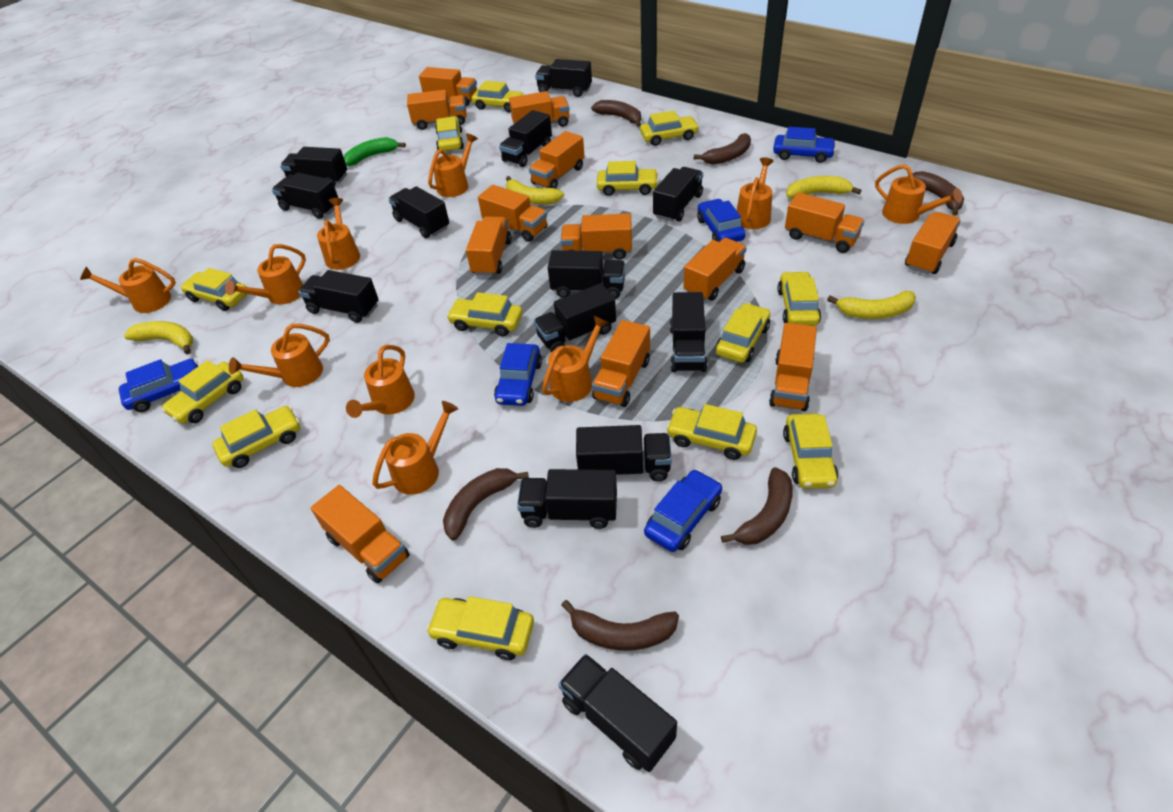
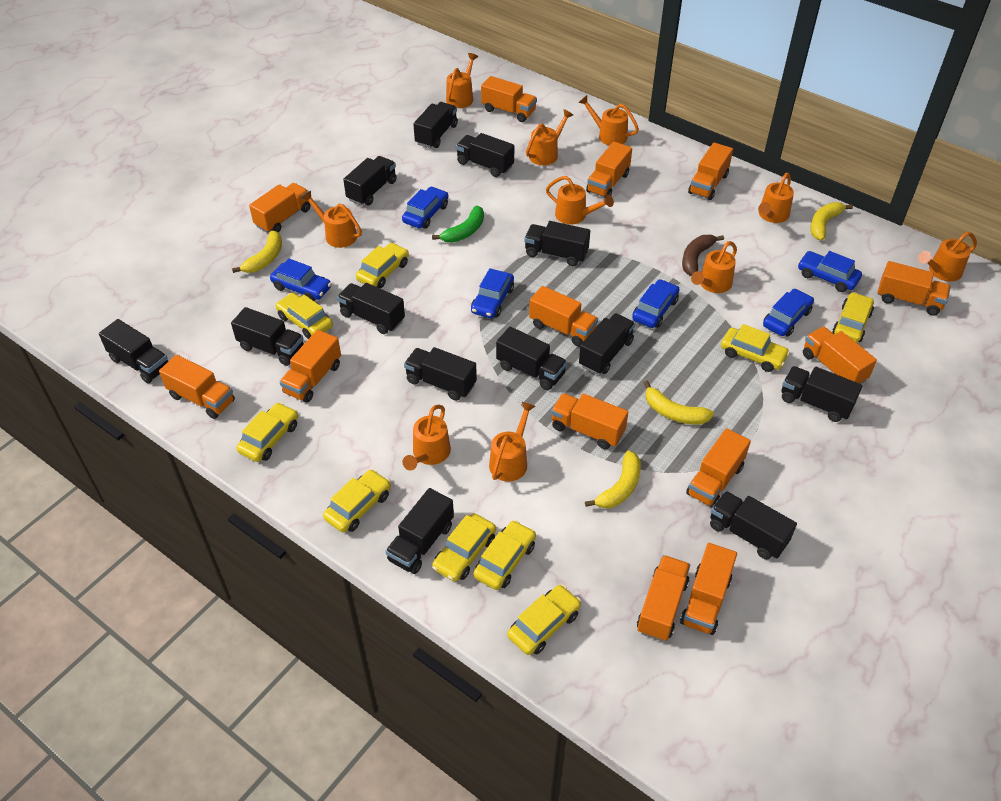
blue car: [119,359,198,412] [494,343,542,406] [644,469,722,552] [697,199,746,242] [773,127,836,163] = 5 -> [270,259,332,301] [402,187,448,229] [471,268,514,318] [632,279,680,328] [763,289,814,336] [798,251,862,292] = 6
brown banana: [443,468,529,541] [561,600,679,651] [591,100,641,127] [694,133,751,165] [721,467,793,545] [907,171,964,216] = 6 -> [682,235,724,276] = 1
yellow car: [161,360,244,424] [181,268,247,311] [212,406,300,468] [426,596,534,660] [435,116,464,151] [447,292,523,336] [471,81,525,112] [597,161,659,196] [640,110,699,146] [666,404,757,460] [716,303,770,363] [777,271,821,326] [783,414,838,489] = 13 -> [236,402,298,462] [275,293,333,339] [323,469,391,533] [356,243,409,288] [432,513,496,582] [473,520,536,590] [507,585,581,655] [721,324,790,372] [833,292,874,343] = 9

